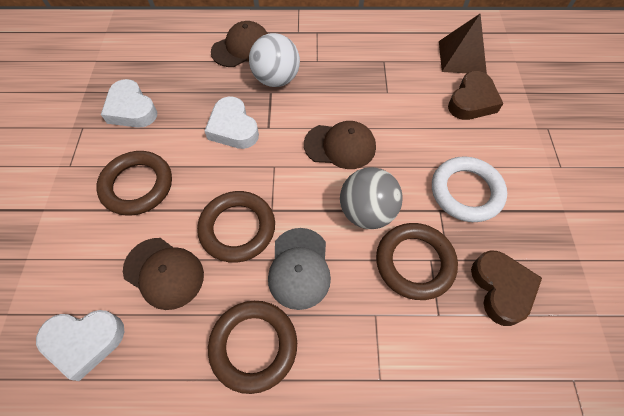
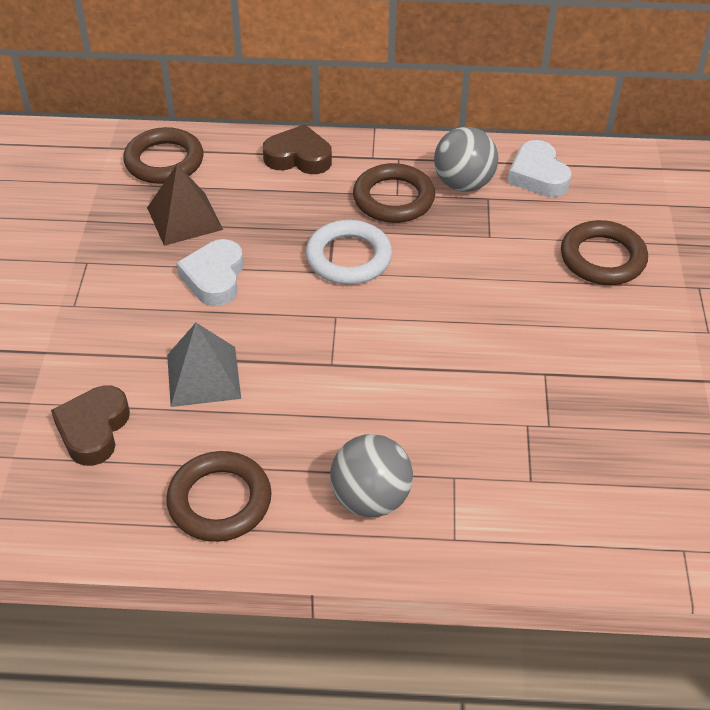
brown cap: [123,238,204,310] [211,21,268,67] [304,121,376,169] = 3 -> none = 0
grey ball: [340,167,403,229] = 1 -> [330,434,413,517] [434,127,498,192] = 2
grey cap: [268,228,331,310] = 1 -> none = 0
grey pyramid: none = 0 -> [167,323,241,407] = 1
white ball: [249,33,300,87] = 1 -> none = 0
white heart: [36,310,124,381] [101,79,157,128] [205,96,259,149] = 3 -> [177,239,243,306] [508,140,572,197] = 2

